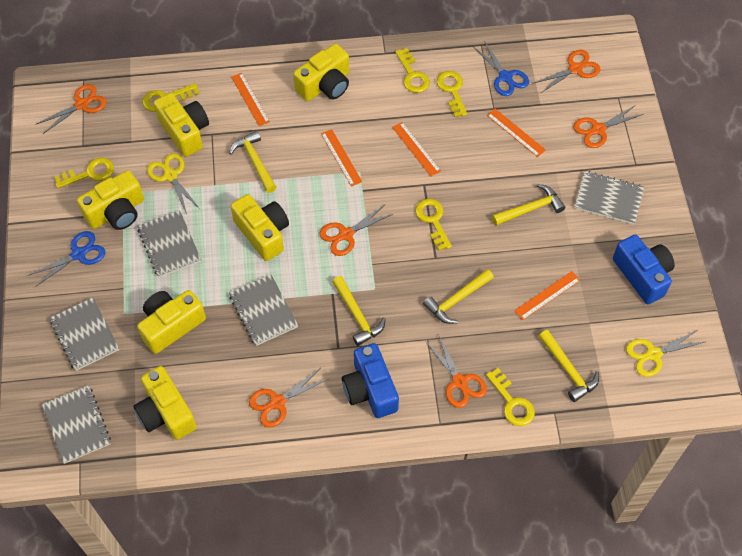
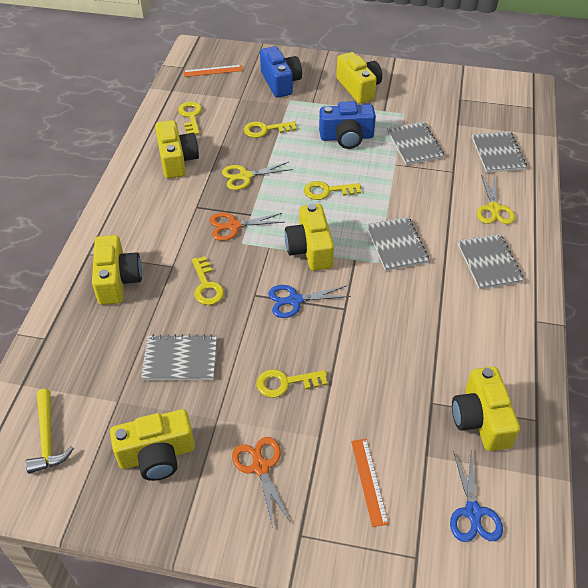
orange ruler: [231,73,270,127] [321,129,362,187] [392,122,441,176] [487,109,546,157] [514,271,580,320] = 5 -> [183,65,243,77] [351,439,389,527] = 2
orange scissors: [37,84,107,134] [249,368,329,428] [319,205,393,256] [425,334,487,408] [534,50,601,93] [573,105,644,148] = 6 -> [209,213,284,241] [232,437,291,528] = 2
yellow hammer: [229,131,276,193] [332,276,386,346] [423,269,494,324] [492,184,565,226] [539,330,599,402] = 5 -> [25,389,74,474] = 1
yellow key: [55,157,114,188] [142,83,199,112] [395,48,430,93] [415,199,452,251] [437,71,467,117] [486,368,535,426] = 6 -> [178,102,202,135] [192,256,224,305] [244,121,296,138] [256,369,328,398] [304,181,361,200] = 5

